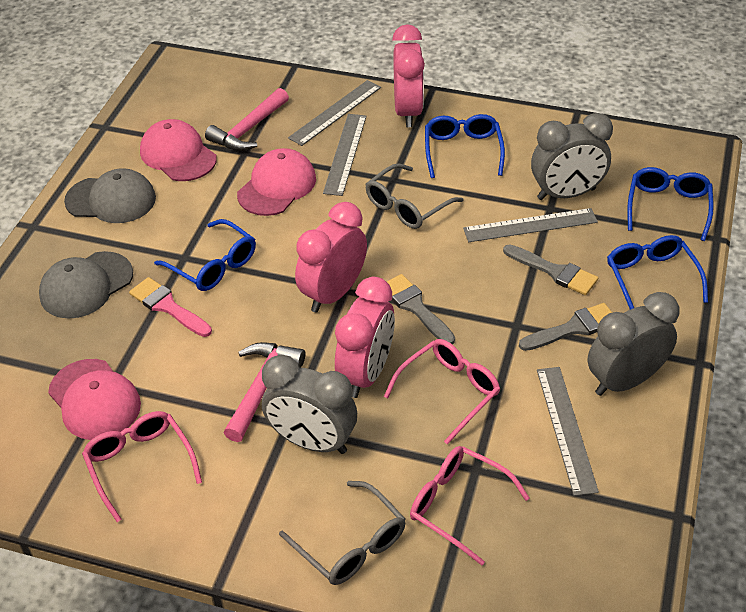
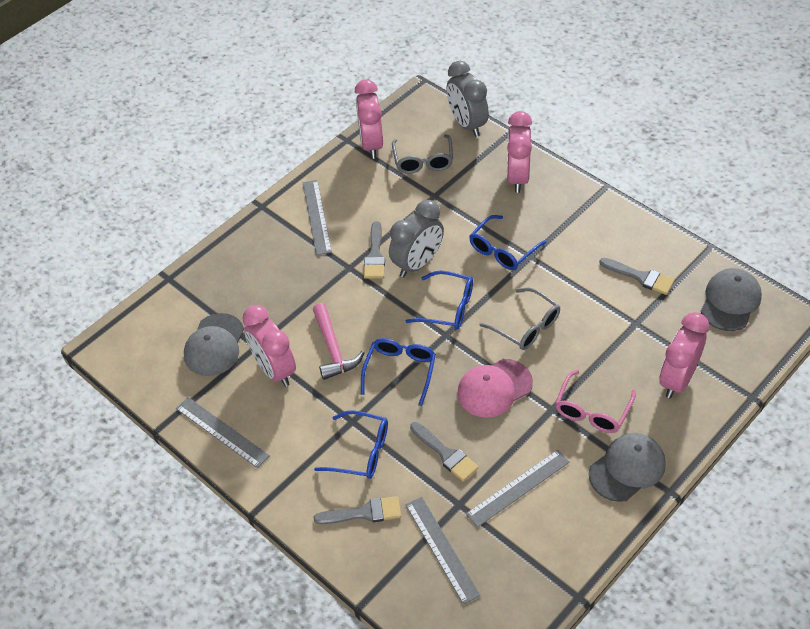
grey brush: [387,274,455,344] [503,244,598,295] [519,303,612,351] = 3 -> [314,496,401,524] [364,221,385,279] [410,422,479,482] [599,258,674,295] = 4
grey cap: [39,251,133,319] [64,168,156,223] = 2 -> [184,313,244,376] [589,433,666,502] [701,268,762,331] = 3
grey clock: [262,355,357,454] [531,113,613,200] [587,292,679,396] = 3 -> [389,200,444,277] [447,61,489,137] = 2
pink brush: [129,277,212,337] = 1 -> none = 0
pink cap: [48,359,141,440] [140,119,217,181] [237,148,316,216] = 3 -> [457,359,533,418] = 1
pink clock: [295,202,367,313] [335,277,395,398] [392,25,425,127] = 3 -> [242,305,296,387] [355,79,383,159] [507,111,532,193] [659,312,709,398] = 4
pink glasses: [82,411,202,522] [384,339,500,445] [410,446,529,566] = 3 -> [555,370,636,433] = 1
pink hammer: [205,88,289,151] [224,342,305,442] = 2 -> [313,303,364,380] = 1

